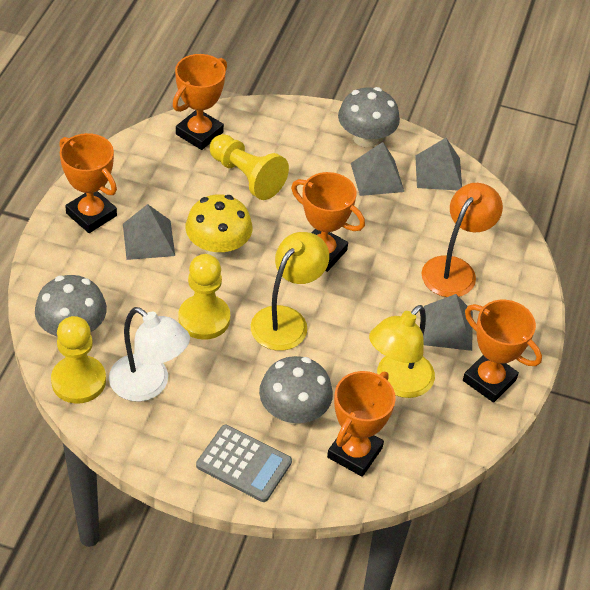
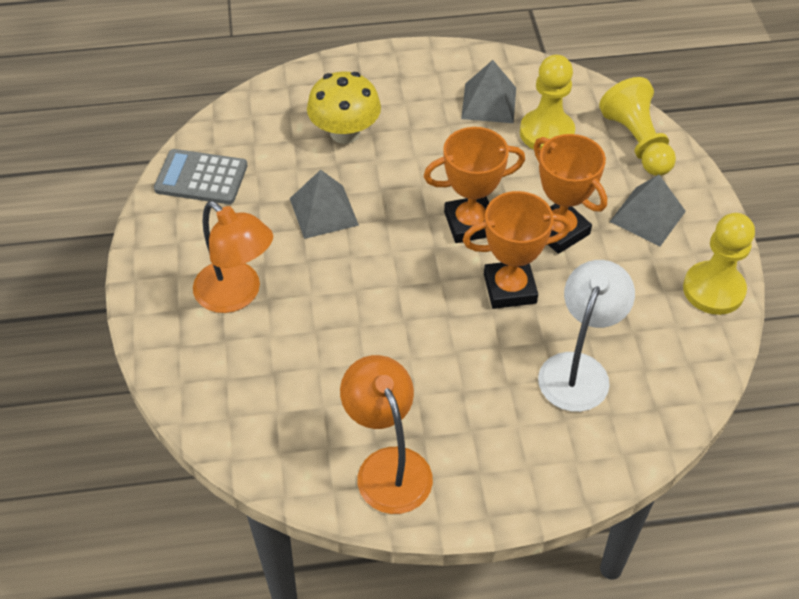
grey mushroom: [35,275,107,336] [259,356,333,425] [338,87,400,148] = 3 -> none = 0
grey pyramid: [123,204,175,260] [351,142,404,196] [415,138,462,190] [423,294,473,351] = 4 -> [290,170,359,239] [461,60,516,123] [610,175,686,246] = 3
orange lamp: [422,183,503,297] = 1 -> [193,201,273,313] [340,355,433,514] = 2
orange trophy: [59,133,117,233] [173,54,227,150] [291,172,365,272] [327,371,396,477] [463,300,542,403] = 5 -> [424,127,525,243] [463,191,571,309] [534,134,607,254] = 3
yellow lamp: [251,232,329,351] [369,305,435,398] = 2 -> none = 0

